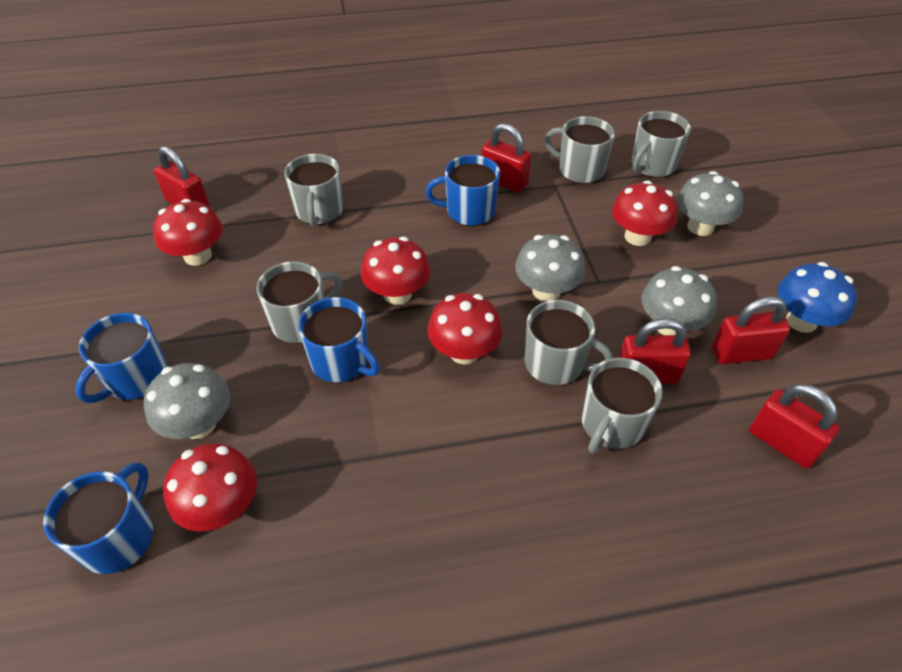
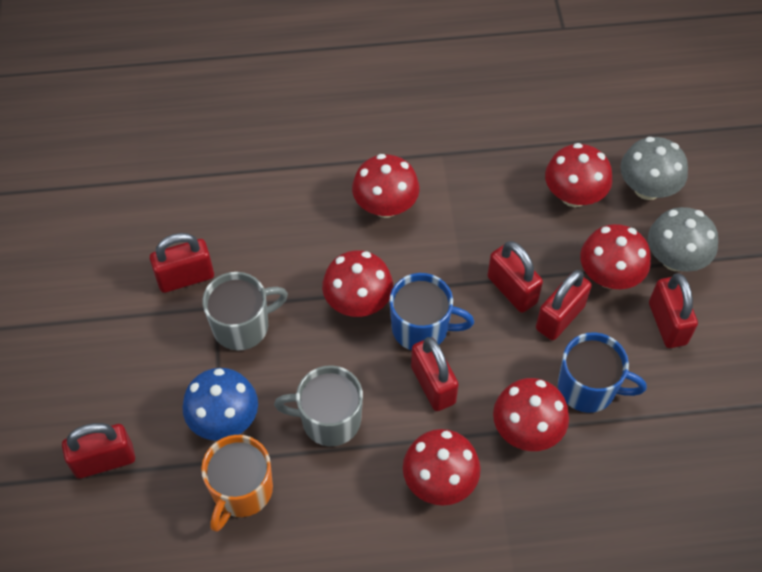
blue mug: [43,462,153,574] [75,313,168,403] [298,297,380,383] [425,155,500,226] = 4 -> [389,273,474,350] [558,332,647,413] = 2
grey mug: [257,261,342,343] [284,154,344,227] [525,300,613,385] [545,116,615,184] [582,358,663,454] [631,111,691,178] = 6 -> [202,272,288,350] [274,365,363,446] = 2
grey mushroom: [144,363,230,439] [515,234,585,301] [641,266,717,335] [677,171,743,236] = 4 -> [620,137,688,200] [648,207,718,272] = 2
orange mug: none = 0 -> [201,435,273,532] = 1
red mushroom: [153,199,223,266] [163,443,257,531] [361,237,431,305] [428,293,503,364] [612,180,678,246] = 5 -> [322,250,393,317] [352,154,420,218] [403,429,481,506] [493,378,569,451] [545,143,612,207] [580,224,651,289] = 6
red padlock: [154,146,210,207] [481,123,531,193] [618,318,691,384] [711,296,790,364] [749,384,840,468] = 5 -> [62,423,135,479] [150,233,214,293] [411,337,459,411] [487,241,543,313] [536,270,592,340] [649,273,698,348] = 6

